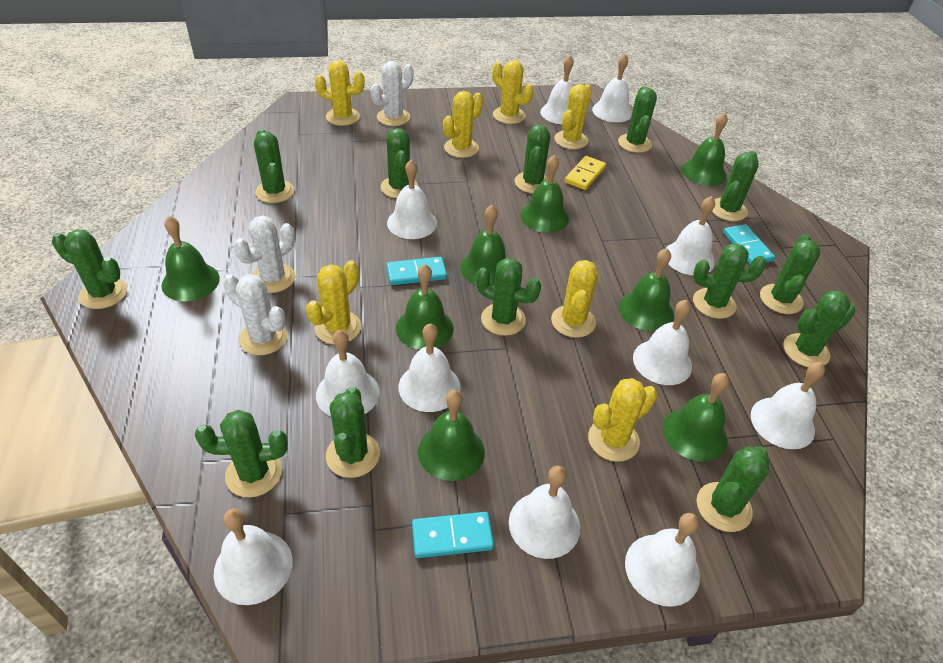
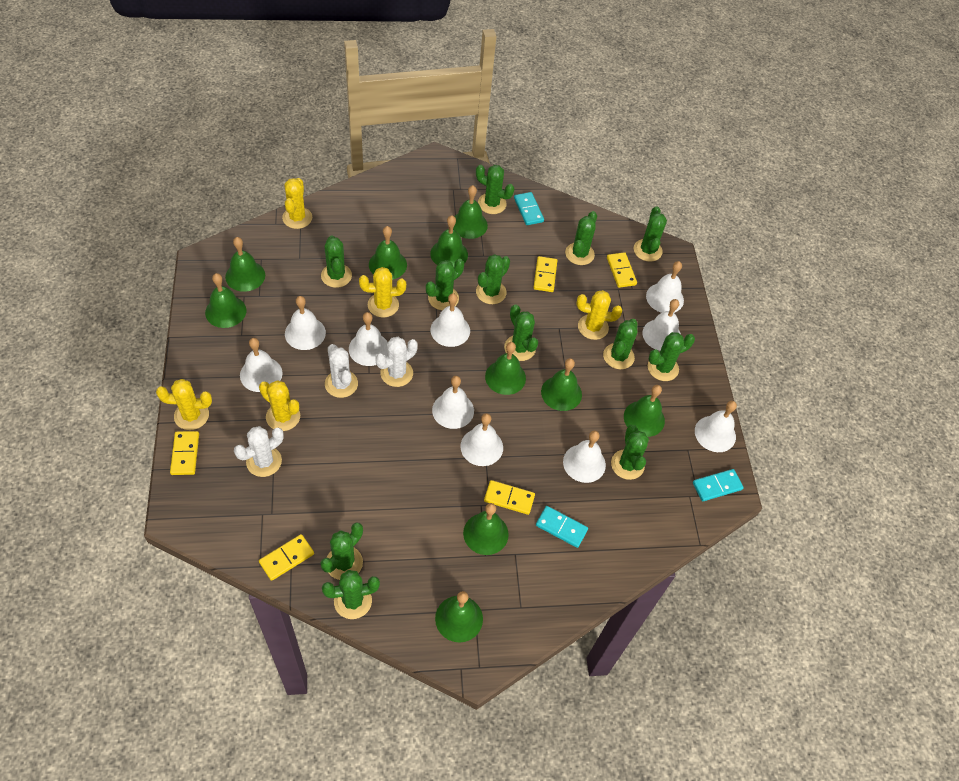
green bell: [162,216,220,301] [396,264,454,349] [418,390,485,481] [460,205,506,286] [520,155,569,233] [619,248,674,331] [663,373,729,462] [682,113,728,186] = 8 -> [205,273,246,328] [225,237,265,292] [369,226,407,280] [430,215,468,267] [435,591,483,642] [453,186,488,239] [463,503,509,555] [485,342,526,395] [541,358,582,411] [624,385,665,437] = 10
green cactus: [52,230,127,309] [195,410,288,498] [254,129,294,203] [326,387,380,478] [381,128,418,198] [476,258,541,336] [515,125,550,193] [618,86,657,153] [693,243,766,319] [697,446,769,532] [712,151,759,221] [760,234,821,314] [783,291,855,367] = 13 -> [321,235,352,288] [321,523,363,580] [322,570,380,619] [426,259,464,310] [476,165,514,214] [476,254,510,304] [504,304,538,361] [565,211,597,265] [603,319,638,369] [611,425,649,480] [634,206,667,262] [648,332,695,381] = 12
white bell: [214,508,292,605] [316,330,380,416] [387,160,437,239] [398,324,461,412] [509,466,580,559] [540,55,574,124] [592,54,632,122] [625,513,700,607] [633,300,692,385] [665,196,715,275] [751,362,825,449] = 11 -> [240,338,283,392] [285,296,326,350] [349,312,388,366] [430,293,470,347] [432,376,474,429] [460,413,503,466] [563,431,606,483] [642,299,681,351] [646,261,684,313] [695,401,737,452] = 10
yellow cactus: [306,260,361,344] [315,60,365,126] [443,91,483,158] [492,60,533,124] [551,260,598,338] [554,84,592,149] [588,378,657,462] = 7 -> [156,379,212,430] [259,380,300,431] [282,178,312,229] [359,267,406,318] [576,290,622,340] = 5
yellow domino: [565,156,606,190] = 1 -> [170,431,199,475] [259,534,314,581] [484,480,535,515] [533,256,557,292] [607,252,637,288] = 5

